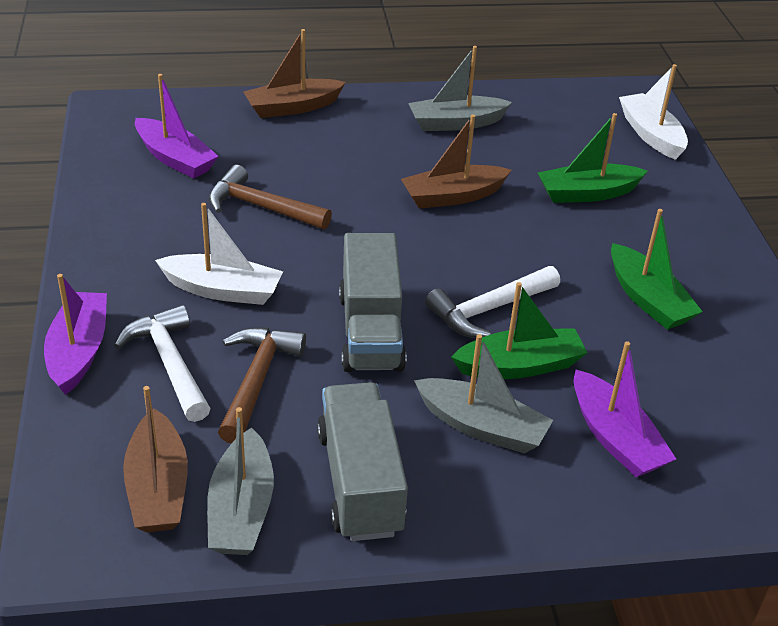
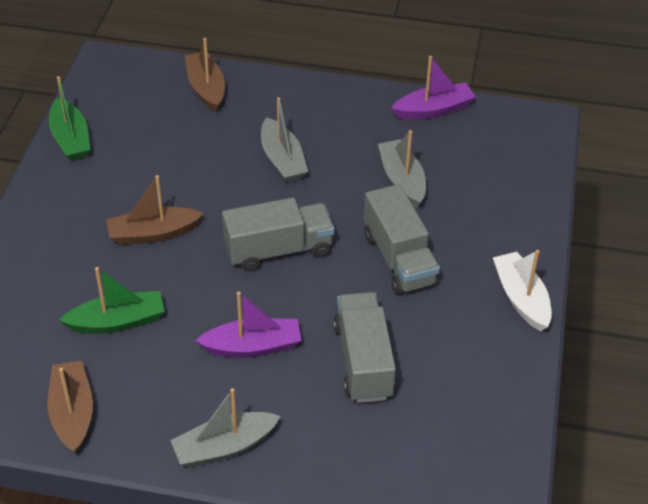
brown hammer: [208,165,332,229] [218,328,306,443] = 2 -> none = 0
green boat: [451,282,588,379] [538,113,648,203] [611,209,703,329] = 3 -> [49,76,90,161] [60,267,165,334] = 2
grey truck: [317,382,408,541] [339,233,406,372] = 2 -> [222,197,334,272] [333,292,396,403] [364,184,440,295] = 3
purple boat: [44,274,107,395] [135,74,219,179] [574,341,676,477] = 3 -> [195,291,301,358] [391,56,476,120] = 2
white boat: [155,203,283,305] [619,64,688,160] = 2 -> [493,250,552,331] = 1
white hammer: [114,305,211,422] [425,266,560,338] = 2 -> none = 0

